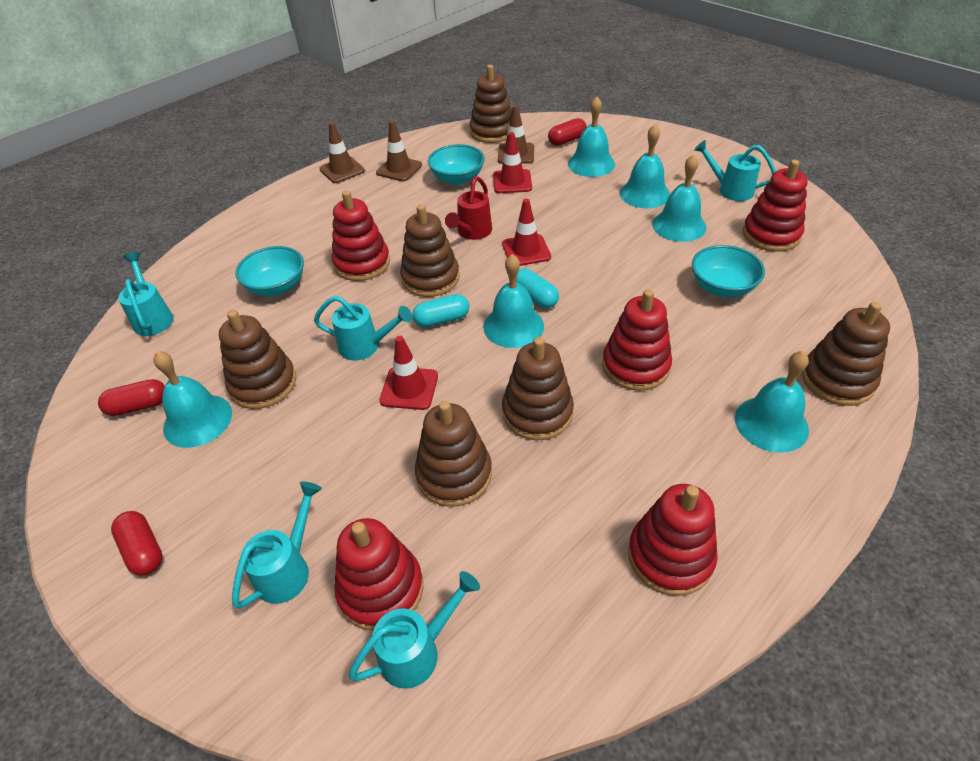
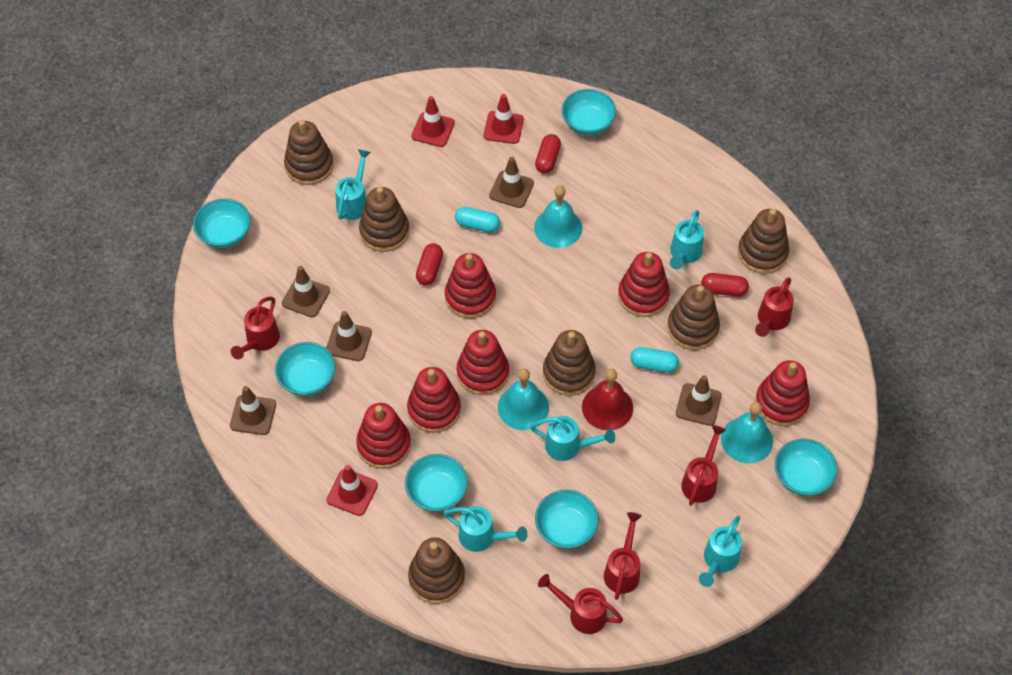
brown traffic cone: [319,122,365,183] [376,120,422,182] [498,105,534,164] = 3 -> [230,386,276,435] [282,266,330,317] [326,311,372,361] [489,157,534,208] [676,375,722,426] = 5
red bell: none = 0 -> [582,369,633,430] = 1
red stacking toy: [332,190,390,281] [334,518,423,631] [602,289,672,391] [628,484,718,596] [743,160,807,252] = 5 -> [356,403,411,469] [407,367,461,433] [445,253,496,318] [457,330,509,395] [618,252,670,317] [755,360,810,426] = 6
red watering can: [445,176,492,240] = 1 -> [231,296,280,360] [538,574,623,634] [604,512,642,600] [681,425,726,506] [755,277,794,337] = 5
turquoise bell: [153,351,232,448] [483,254,544,348] [568,96,615,177] [620,124,670,208] [652,154,706,242] [735,351,809,453] = 6 -> [498,369,549,430] [534,185,582,248] [721,402,773,463] = 3
turquoise bowl: [235,246,304,296] [428,144,485,185] [692,245,765,298] = 3 -> [193,199,251,248] [275,342,336,396] [405,454,468,512] [535,490,599,549] [561,89,616,136] [775,439,838,496] = 6

